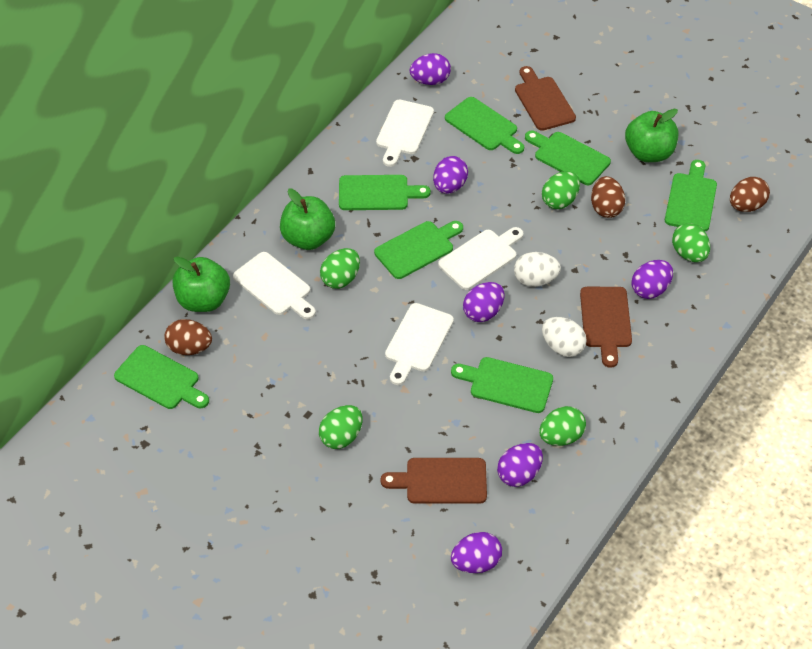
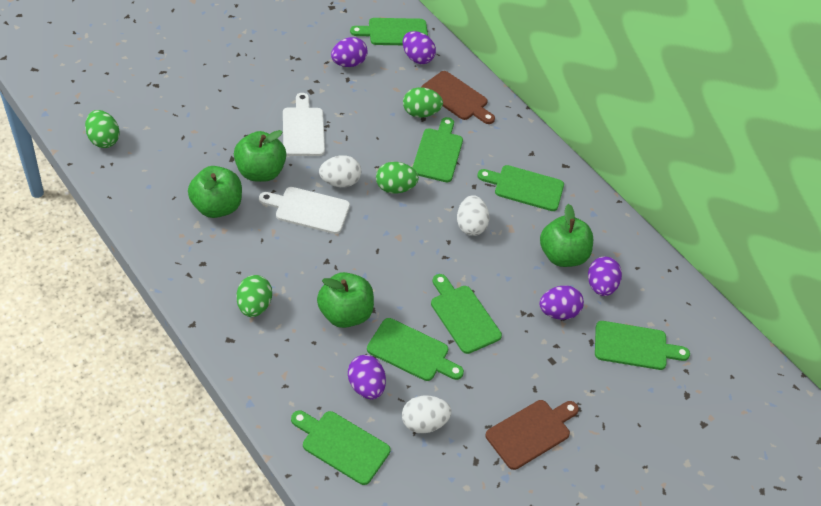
brown cutting board: [381,458,487,504] [515,66,576,131] [580,287,632,368] = 3 -> [421,71,495,124] [485,400,579,470] = 2
brown egg: [164,319,212,355] [591,176,625,218] [730,177,770,212] = 3 -> none = 0
green apple: [173,257,230,312] [280,189,335,250] [625,109,678,162] = 3 -> [188,166,242,218] [234,130,286,182] [317,272,374,328] [540,204,593,267] = 4
green egg: [319,405,363,449] [320,248,360,289] [539,406,586,446] [542,171,580,209] [672,223,710,262] = 5 -> [85,110,120,148] [237,275,272,317] [376,162,419,194] [403,87,443,118] = 4
purple egg: [410,53,451,85] [433,156,468,194] [451,532,502,573] [463,282,504,322] [497,443,543,487] [632,260,673,299] = 6 -> [331,37,368,67] [348,355,386,399] [403,31,436,64] [539,285,584,320] [588,257,622,296] = 5
white cutting board: [233,252,316,319] [376,100,434,167] [385,303,454,385] [438,227,524,290] = 4 -> [259,187,350,234] [283,93,325,156] = 2
white egg: [514,252,561,287] [542,317,587,357] = 2 -> [319,155,361,187] [402,395,451,434] [457,195,489,236] = 3

